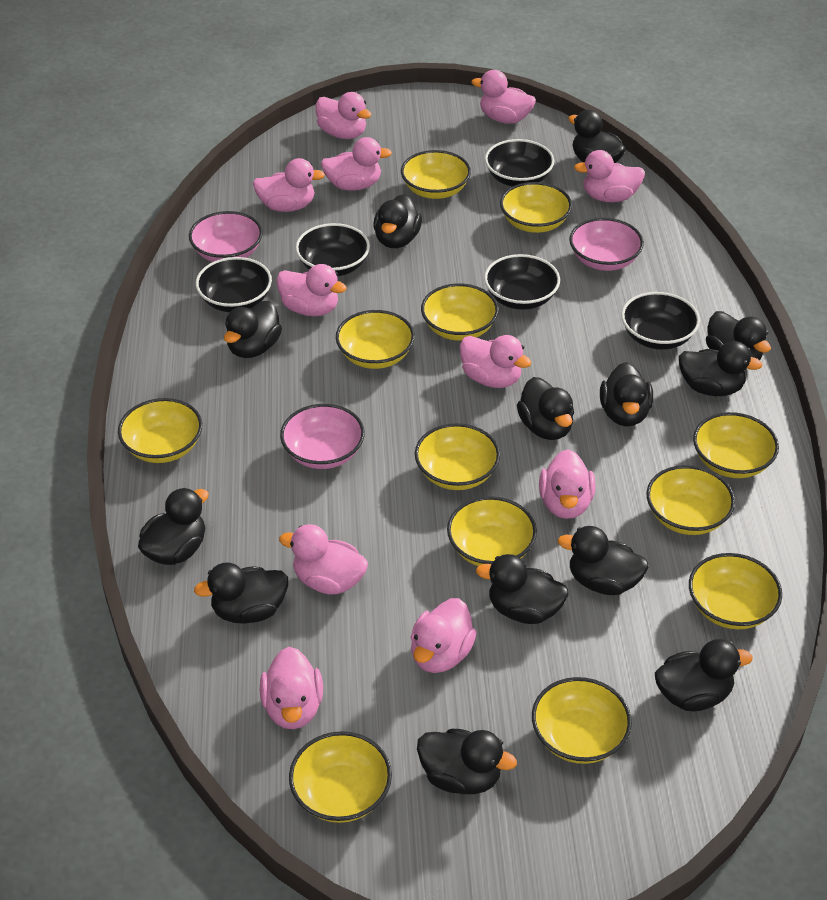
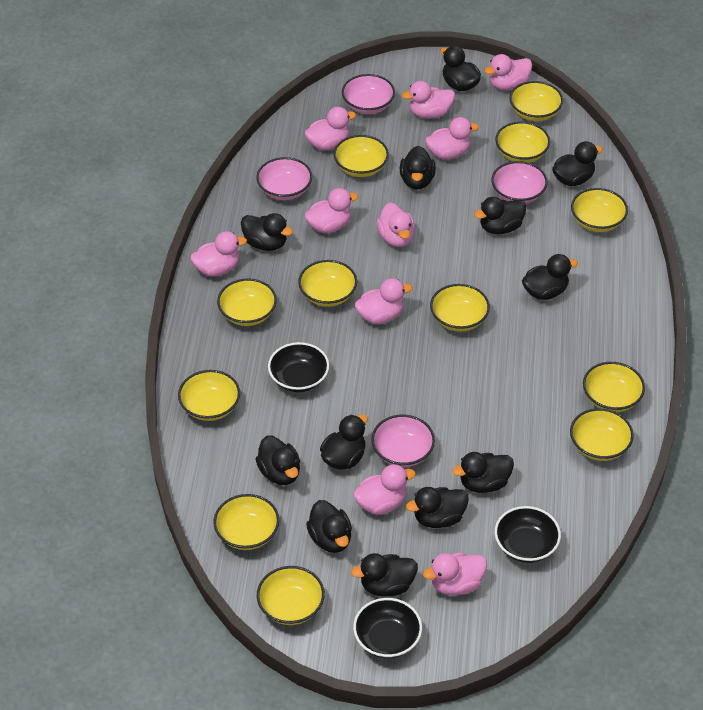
black bowl: [196,257,272,312] [295,223,370,276] [484,254,560,310] [485,139,554,187] [621,292,700,350] = 5 -> [268,342,329,392] [353,598,422,658] [495,506,561,563] = 3
black duck: [138,488,209,565] [194,562,288,624] [224,301,282,358] [373,194,422,248] [417,729,517,794] [476,554,569,624] [517,377,574,440] [558,526,649,595] [568,110,626,163] [600,362,653,427] [655,639,753,711] [679,341,763,396] [706,311,771,360] = 13 -> [241,213,293,251] [255,436,300,485] [306,500,352,553] [320,415,368,470] [351,553,418,596] [400,146,436,190] [406,487,469,528] [440,46,481,91] [453,452,514,493] [474,197,527,234] [522,254,578,300] [552,141,603,186] = 12
pink bowl: [189,211,263,262] [280,404,365,469] [569,218,644,271] = 3 -> [256,157,312,200] [342,74,395,114] [371,414,435,467] [491,161,548,204] = 4
pink duck: [253,158,325,212] [260,647,323,729] [276,264,347,316] [279,524,368,595] [316,92,371,139] [321,137,392,191] [411,598,477,673] [460,335,531,388] [471,70,536,124] [539,449,595,519] [574,150,645,202] = 11 -> [190,231,247,276] [304,107,356,150] [305,188,358,233] [353,464,416,515] [355,278,412,324] [376,203,415,247] [402,81,455,119] [423,553,487,595] [425,117,479,160] [484,54,532,90] = 10

